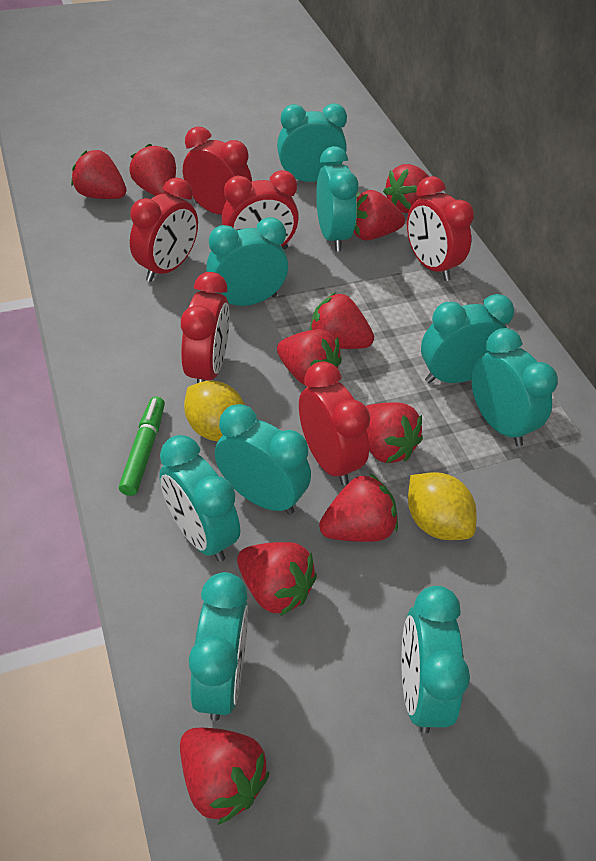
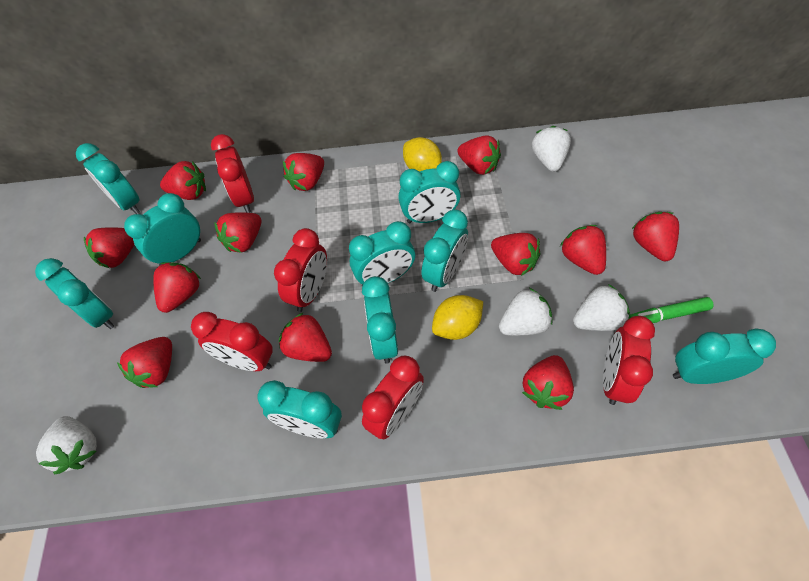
red clock: [130,178,198,282] [181,272,230,383] [183,126,252,215] [222,170,299,249] [299,361,370,485] [407,176,474,281] = 6 -> [191,312,273,371] [211,134,254,213] [274,228,327,312] [362,356,424,439] [603,316,655,405] = 5
red strawberry: [71,150,127,199] [129,144,176,196] [180,728,270,825] [237,542,317,616] [277,329,342,385] [310,293,374,349] [319,473,398,542] [354,190,405,240] [366,402,423,463] [383,164,430,213] = 10 -> [84,227,134,268] [117,337,172,388] [153,262,201,313] [160,161,206,200] [214,212,261,253] [279,312,332,362] [283,153,324,191] [457,135,501,175] [491,233,541,276] [522,355,574,410] [560,225,606,275] [632,212,679,261] = 12
white strawberry: none = 0 -> [36,416,97,475] [499,288,553,336] [532,126,571,172] [573,284,630,331] = 4

